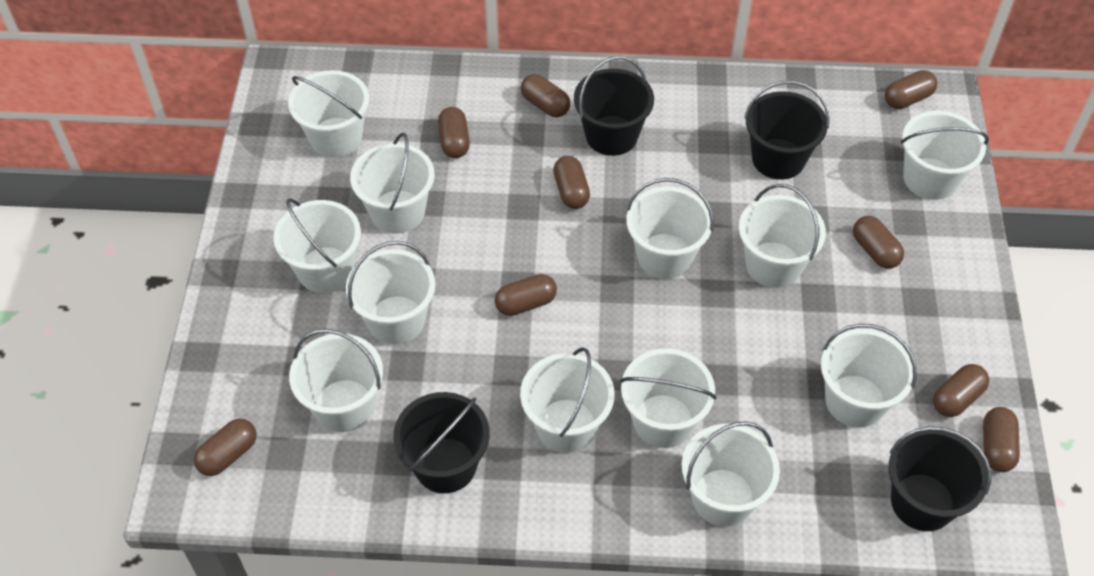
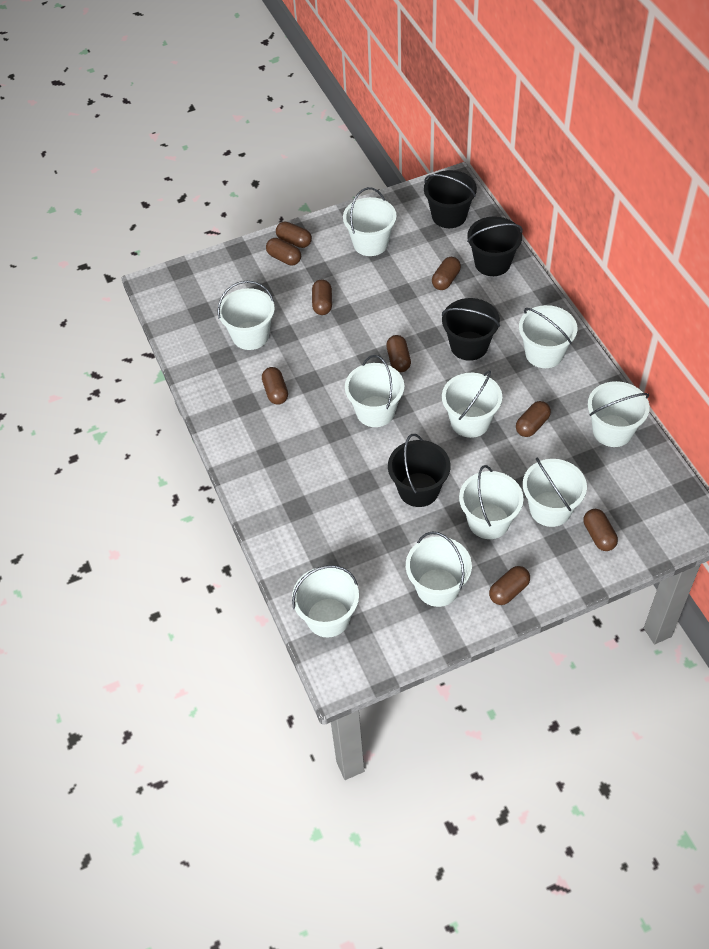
white bucket: [273,198,361,293] [288,70,369,158] [289,329,383,432] [346,241,435,344] [350,133,435,234] [520,347,614,453] [620,348,717,448] [626,178,714,279] [682,421,780,526] [739,184,826,288] [821,324,917,427] [901,111,989,200] = 12 -> [217,280,275,350] [292,565,359,637] [343,187,397,256] [345,355,404,427] [406,531,472,607] [442,370,502,438] [459,465,524,539] [519,305,577,368] [523,458,587,527] [588,381,650,447] = 10

